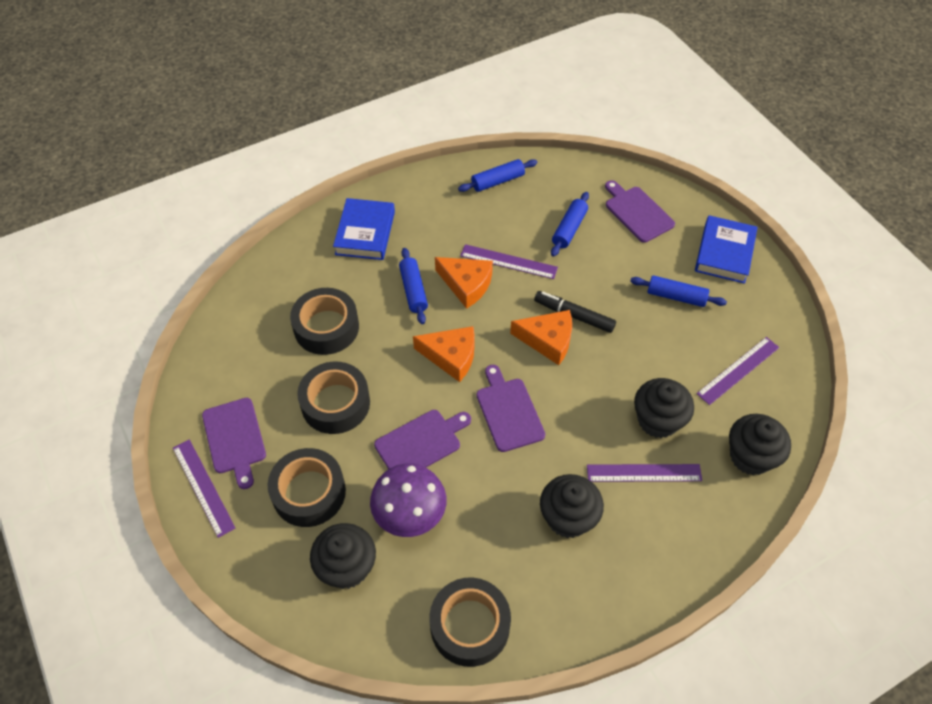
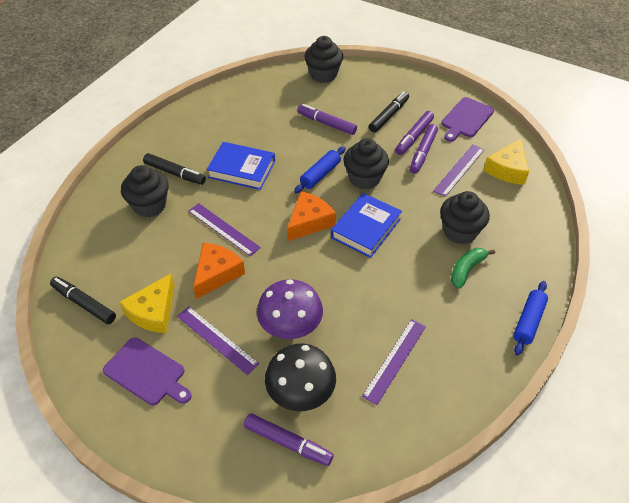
black marker: [534,291,616,333] = 1 -> [50,277,116,324] [143,153,206,185] [369,91,409,133] = 3
black mushroom: none = 0 -> [265,343,336,411] = 1
black tape: [267,448,346,527] [290,288,359,355] [297,361,370,434] [430,578,511,667] = 4 -> none = 0
blue rolling pin: [399,248,428,324] [458,159,537,192] [551,192,589,257] [630,275,727,307] = 4 -> [294,146,346,193] [513,281,548,355] = 2
green banana: none = 0 -> [451,248,495,289] = 1
orange cheese: [413,326,475,382] [435,257,493,309] [510,310,572,365] = 3 -> [193,243,245,299] [287,191,336,241] = 2
purple cutting board: [202,398,266,489] [374,410,471,469] [476,365,545,452] [605,180,675,243] = 4 -> [103,337,192,405] [441,97,494,142] = 2
purple marker: none = 0 -> [244,413,334,466] [297,104,357,135] [395,111,434,155] [410,124,438,173] = 4
yellow cheese: none = 0 -> [120,274,175,333] [483,139,529,185] = 2

